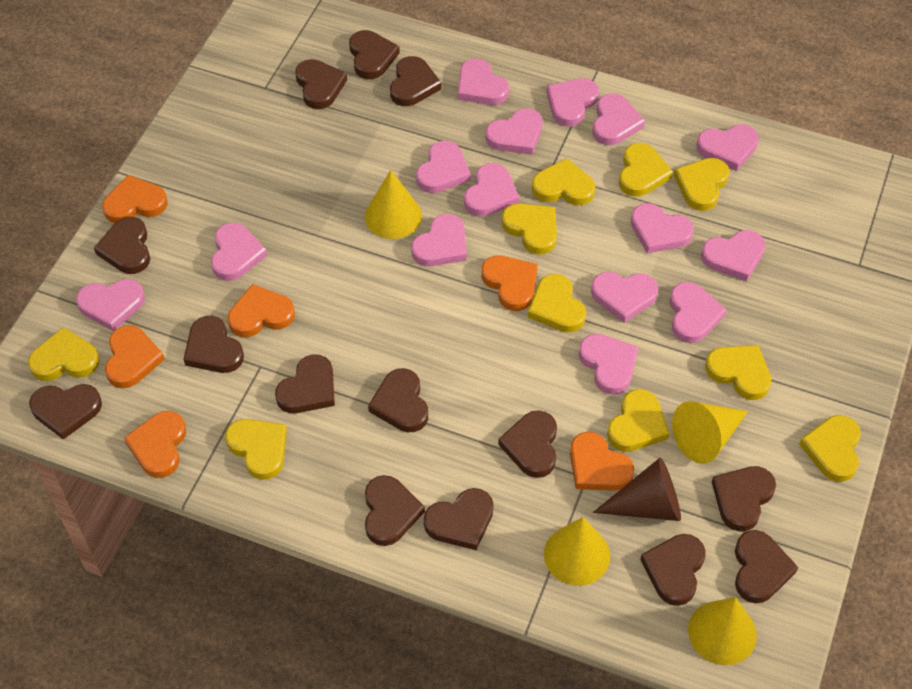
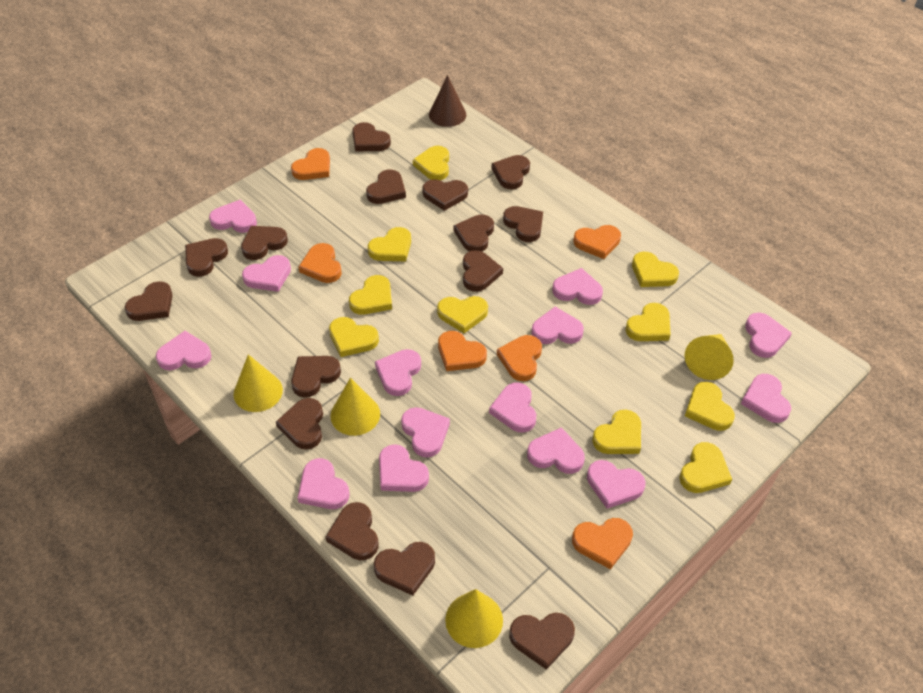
brown heart: [29,384,102,440] [94,217,150,274] [183,316,244,373] [275,354,335,413] [295,59,347,109] [349,30,400,79] [365,475,425,546] [368,368,428,432] [390,56,441,106] [424,488,494,550] [498,410,557,478] [640,534,706,606] [712,466,776,531] [735,530,798,603] = 14 -> [125,281,173,321] [185,238,228,277] [241,226,288,260] [276,398,323,450] [291,356,341,398] [326,502,379,560] [352,122,391,151] [366,169,406,204] [374,542,435,596] [422,179,468,211] [454,214,494,252] [463,250,503,292] [491,155,530,190] [503,206,543,242] [509,613,575,670] = 15
pink heart: [76,279,145,331] [211,223,267,281] [411,214,467,266] [416,141,471,193] [458,58,509,105] [464,163,519,217] [486,108,542,155] [546,78,599,127] [579,334,638,395] [591,272,659,323] [592,93,645,145] [631,203,694,254] [670,282,727,343] [697,124,759,171] [701,230,765,281] = 15 -> [156,331,212,370] [209,200,257,233] [242,255,291,292] [298,458,349,509] [375,349,421,396] [379,444,429,492] [401,407,450,458] [489,383,536,433] [527,427,585,474] [531,307,584,344] [552,268,603,305] [587,460,646,509] [741,374,791,423] [745,313,792,358] = 14

